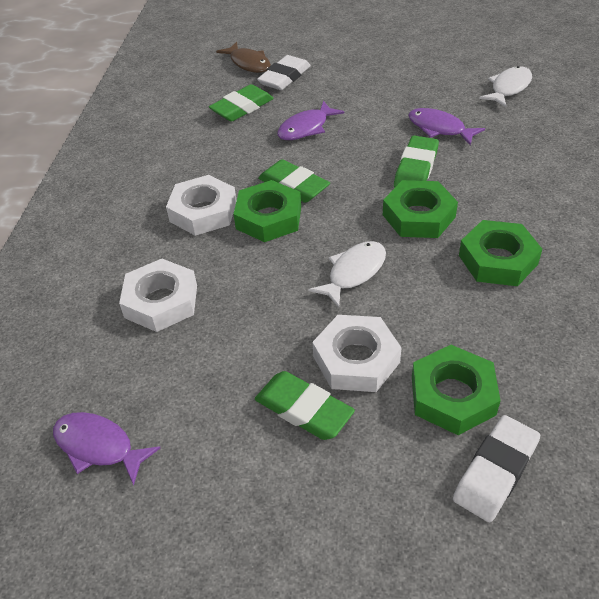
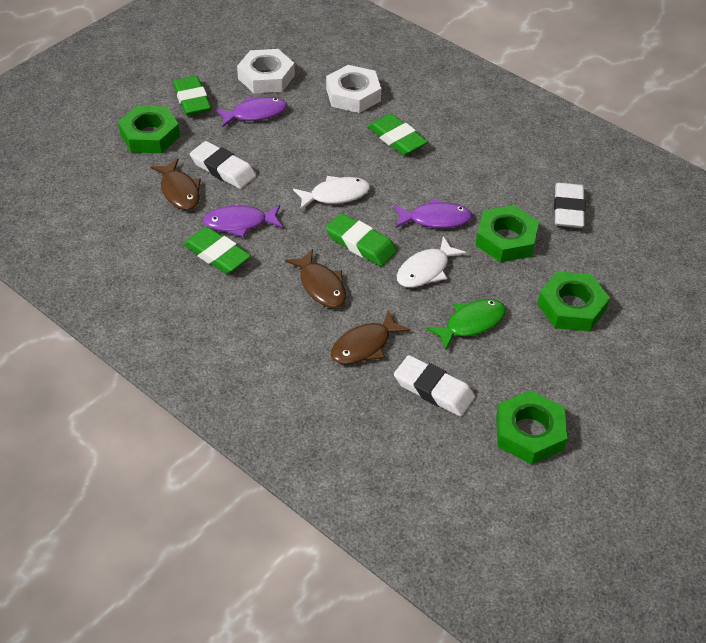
brown fish: [216,42,271,73] = 1 -> [150,159,201,210] [285,249,346,308] [331,310,410,364] = 3
green fish: none = 0 -> [426,299,506,350] = 1
white eraser: [257,55,311,90] [453,415,540,522] = 2 -> [190,141,256,189] [394,355,475,417] [554,183,586,228] = 3
white nut: [119,259,197,332] [166,175,237,236] [313,315,401,392] = 3 -> [237,49,295,93] [326,65,381,113] = 2

